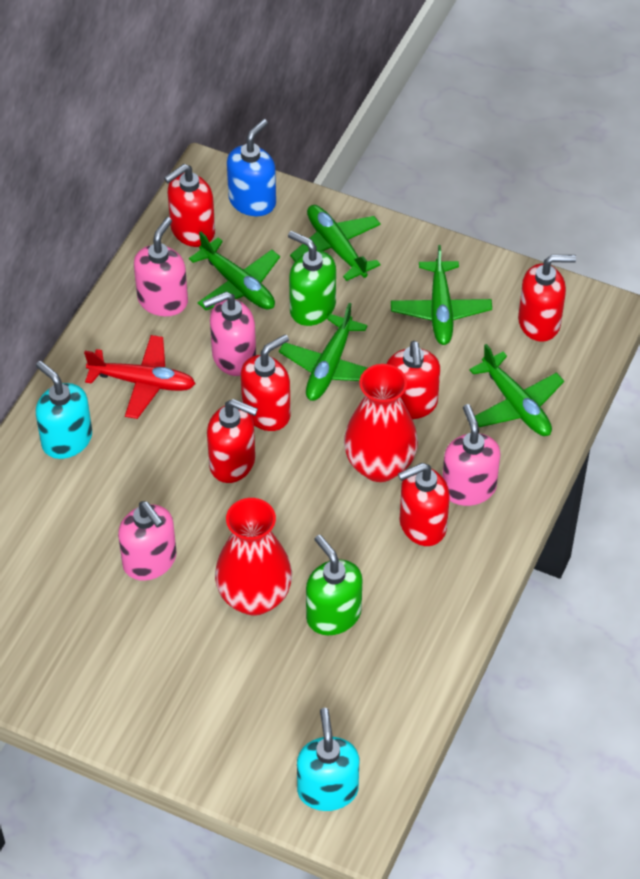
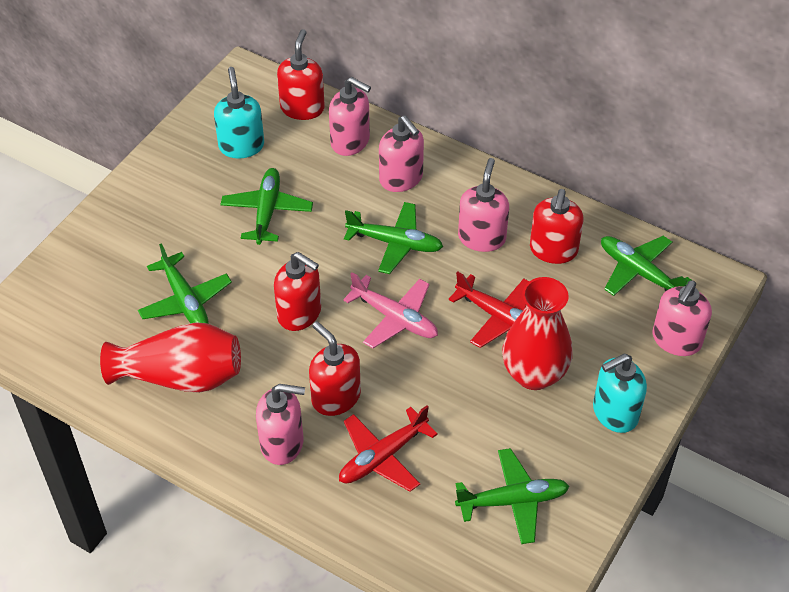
blue soap dispenser: [227,119,276,216] = 1 -> none = 0
green soap dispenser: [288,231,336,326] [306,535,362,635] = 2 -> none = 0
pink plane: none = 0 -> [343,272,438,348] = 1
pink soap dispenser: [118,501,176,581] [134,217,188,316] [203,292,256,376] [442,404,501,506] = 4 -> [256,384,305,465] [329,77,371,156] [379,116,424,192] [458,158,509,252] [653,280,712,356] = 5
red plane: [84,335,196,419] = 1 -> [339,405,438,492] [449,271,529,348] = 2
red soap dispenser: [164,164,215,247] [207,399,258,483] [241,334,291,431] [387,341,440,419] [398,463,450,546] [518,255,576,341] = 6 -> [274,252,321,331] [277,29,325,120] [309,321,361,416] [530,189,583,264] = 4

